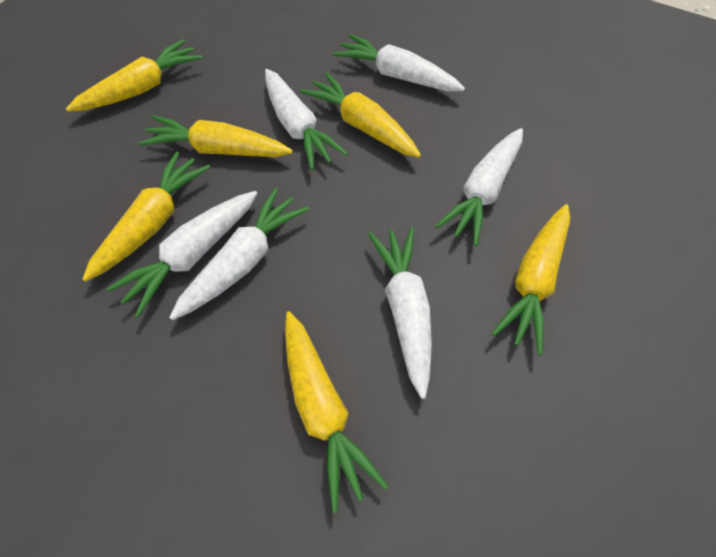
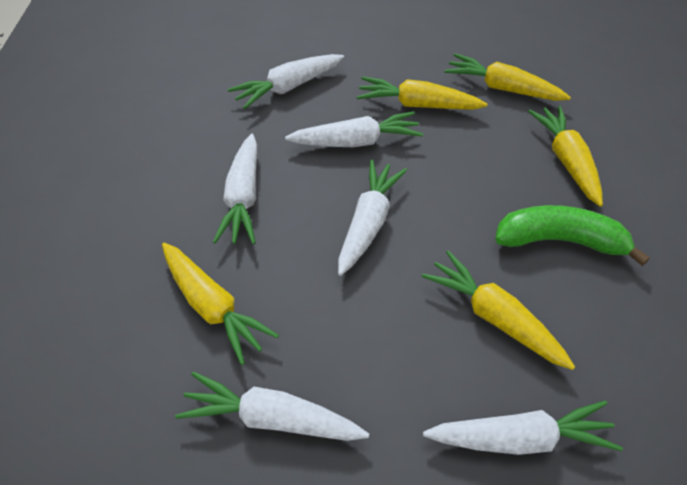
green banana: none = 0 -> [495,205,650,266] = 1
yellow carrot: [66,39,203,112] [82,152,211,282] [138,115,293,157] [285,311,388,513] [300,72,421,158] [491,204,570,355] = 6 -> [162,243,279,365] [357,76,487,110] [422,251,575,370] [444,53,571,101] [528,106,603,207] = 5

